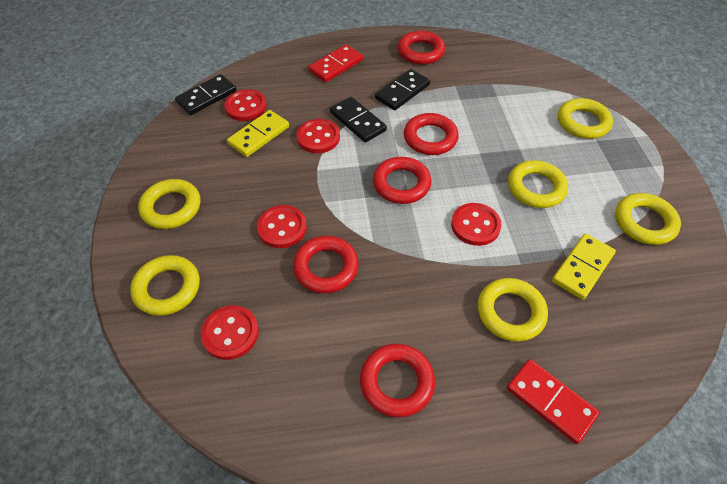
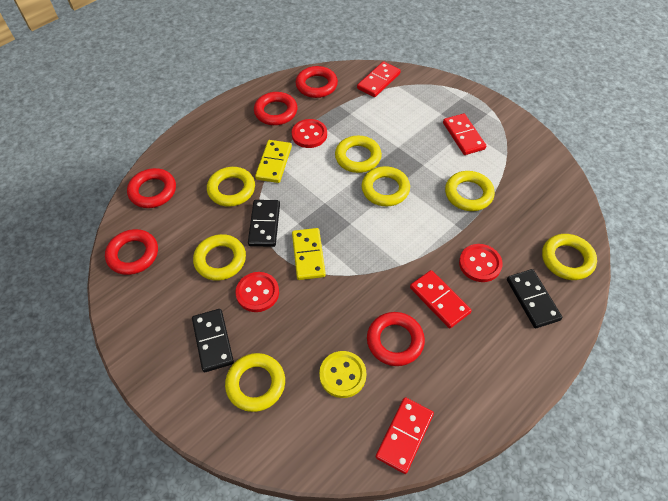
red button: [201,305,259,360] [224,89,267,121] [257,205,307,248] [296,119,340,153] [451,203,502,246] = 5 -> [236,272,279,312] [292,119,327,148] [459,244,503,282] = 3
red domino: [308,45,363,82] [507,359,600,444] = 2 -> [357,61,401,97] [376,397,434,474] [410,270,471,328] [443,113,486,155] = 4
yellow button: none = 0 -> [319,351,366,398] = 1
yellow ring: [130,255,200,316] [138,179,200,229] [478,278,548,342] [508,160,568,208] [558,98,613,139] [615,193,681,245] = 6 -> [193,234,246,281] [207,167,255,207] [225,353,285,412] [335,136,382,173] [362,166,410,206] [445,171,495,211] [542,234,597,280] = 7

